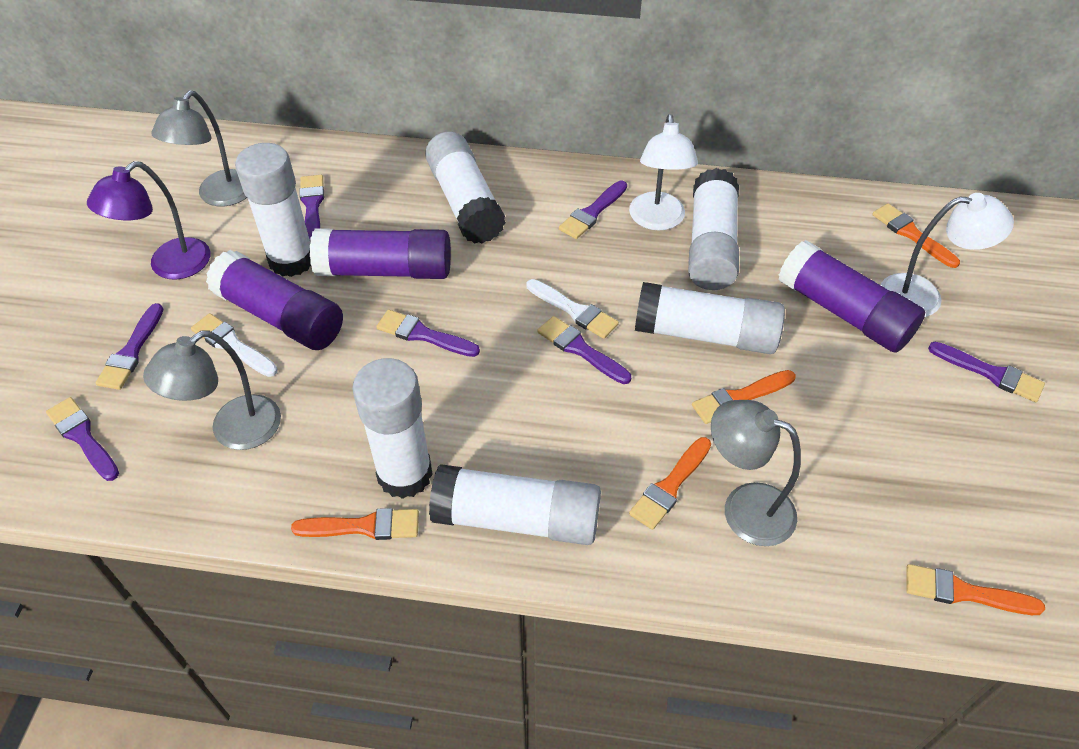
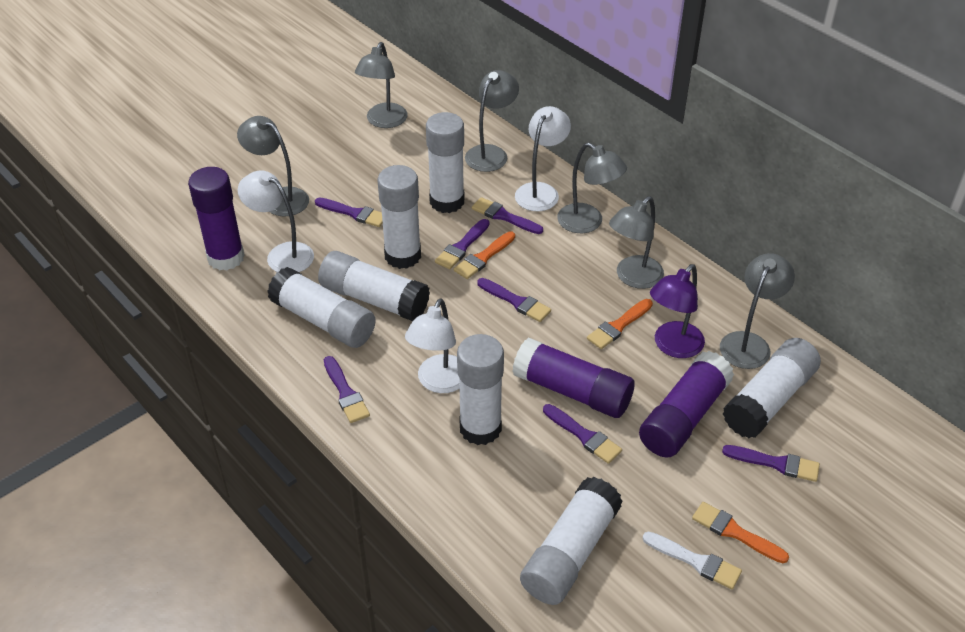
grey lamp: [143,330,281,450] [151,91,247,207] [711,400,801,546] = 3 -> [237,116,309,216] [355,42,408,128] [465,70,519,172] [557,143,627,233] [609,196,664,289] [720,253,795,369] = 6
orange brush: [291,508,419,540] [629,437,711,530] [692,370,796,424] [872,203,960,268] [906,564,1045,615] = 5 -> [453,231,515,279] [587,299,653,349] [692,502,789,563] = 3
white brush: [191,313,278,377] [527,279,619,339] = 2 -> [643,532,742,589] = 1
white glue stick: [235,143,311,277] [352,358,433,499] [425,132,506,244] [429,464,601,545] [635,282,785,354] [688,168,739,290] = 6 -> [267,267,376,348] [318,251,430,321] [377,165,421,269] [426,112,464,213] [457,334,504,445] [520,477,623,605] [723,338,821,438] = 7
white lamp: [629,114,698,231] [881,193,1014,317] = 2 -> [238,170,314,272] [405,298,460,393] [515,106,571,211] = 3

